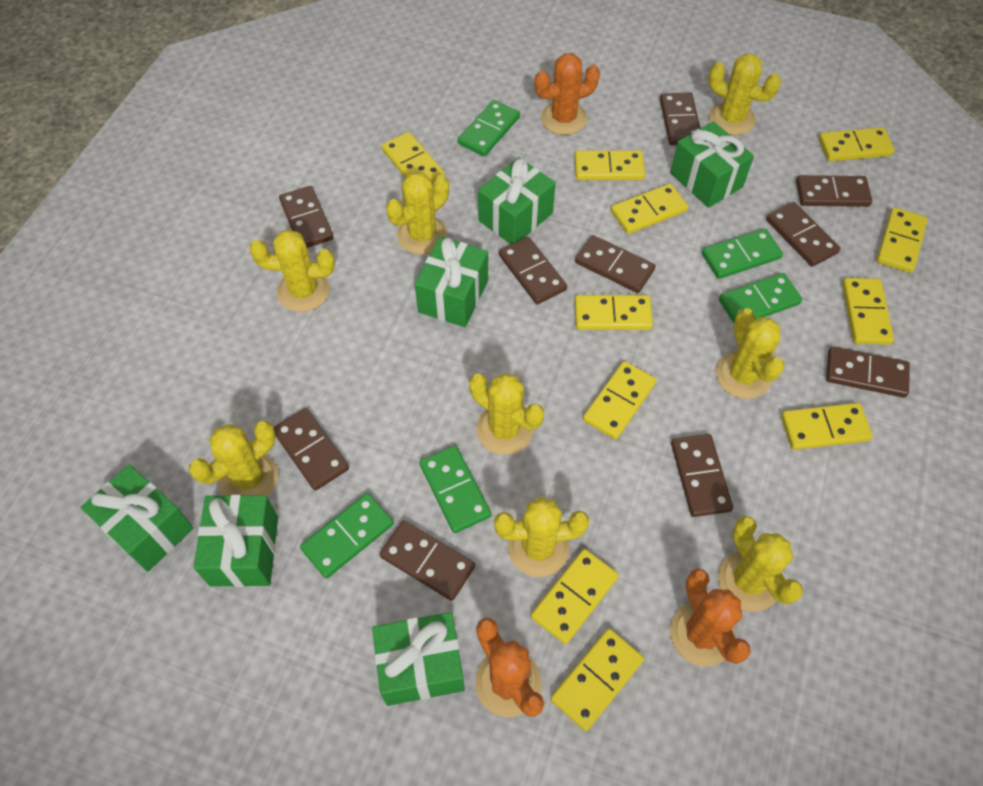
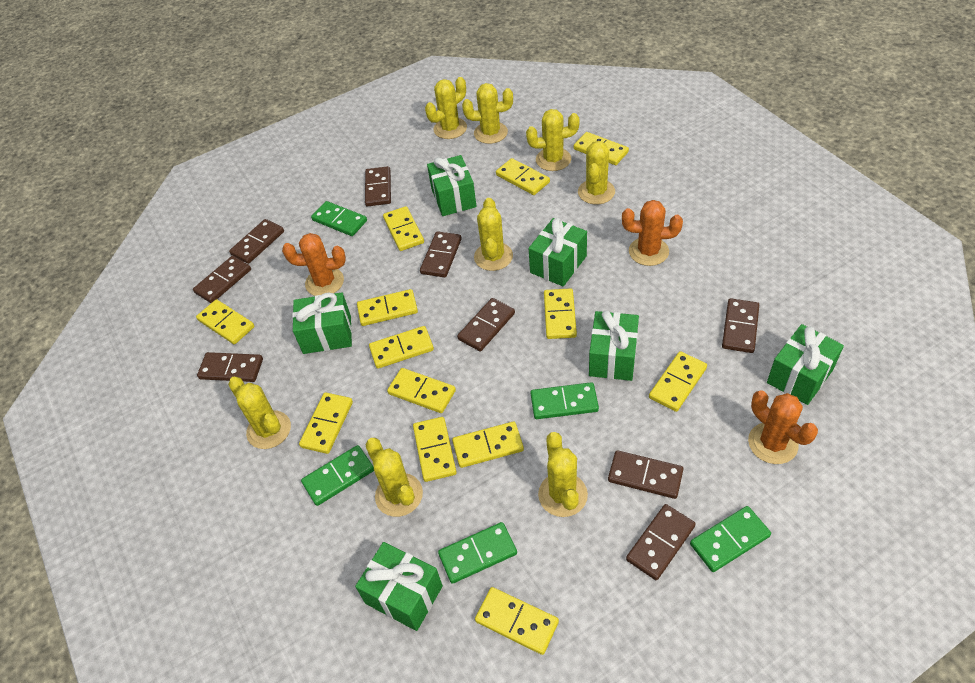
brown domino: [273,408,349,491] [279,186,334,248] [380,521,475,601] [499,237,567,304] [575,235,656,293] [660,92,700,145] [671,434,733,517] [766,202,840,267] [796,175,872,207] [826,346,910,398] = 10 -> [193,256,251,303] [197,352,263,382] [229,219,284,264] [365,166,391,206] [420,231,462,278] [457,298,515,351] [608,450,683,499] [626,504,695,580] [722,298,759,353] = 9
yellow domino: [382,132,445,183] [531,549,619,644] [551,629,644,731] [575,150,645,180] [575,295,653,330] [583,361,657,439] [611,184,688,234] [781,403,873,450] [819,127,895,161] [842,278,894,345] [876,207,928,273] = 11 -> [196,299,255,344] [299,392,353,454] [357,289,418,326] [369,326,434,369] [383,206,424,251] [387,368,456,413] [413,417,457,482] [452,422,524,468] [475,587,559,655] [496,158,550,195] [544,288,577,339] [574,132,629,165] [649,351,707,412] = 13

